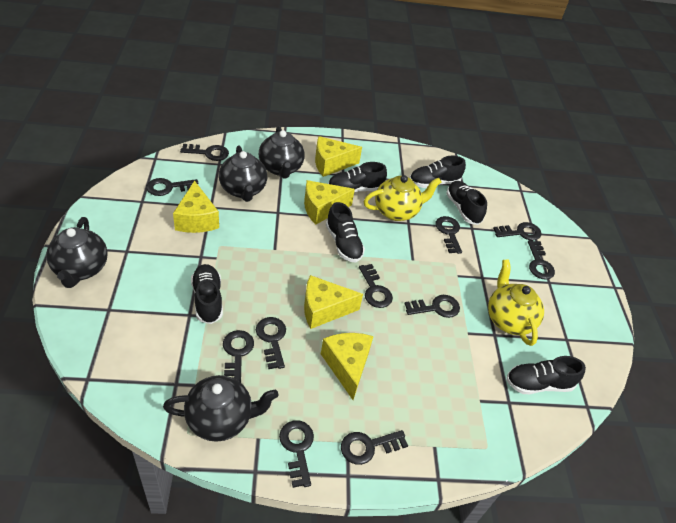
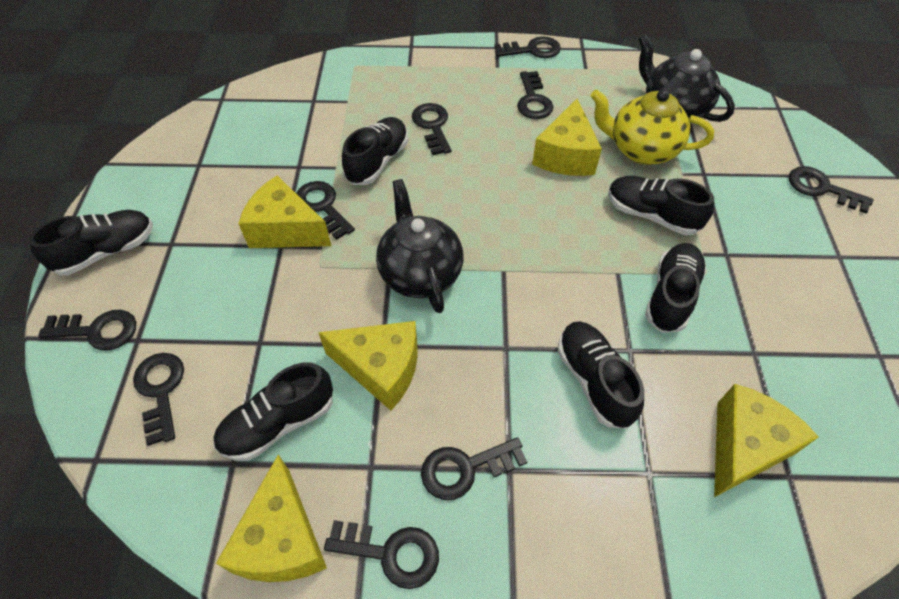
black key: [146,178,198,196] [180,144,229,161] [223,330,254,383] [256,317,286,369] [279,420,314,488] [341,430,408,465] [359,264,393,308] [404,295,460,318] [435,216,462,254] [493,222,541,240] [528,240,555,280] = 11 -> [38,310,136,351] [133,353,184,446] [296,181,355,240] [324,520,439,589] [412,103,451,155] [421,437,527,500] [495,36,561,58] [517,71,553,119] [789,166,874,213] = 9
black teapot: [46,217,108,288] [163,375,279,442] [219,146,267,202] [259,126,305,179] = 4 -> [376,179,463,313] [638,35,735,122] = 2
yellow teapot: [364,175,441,221] [488,259,544,346] = 2 -> [590,89,714,165] = 1

